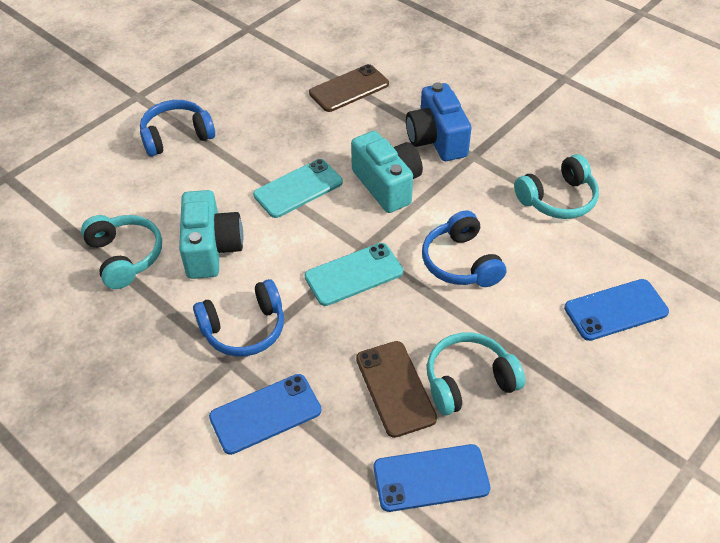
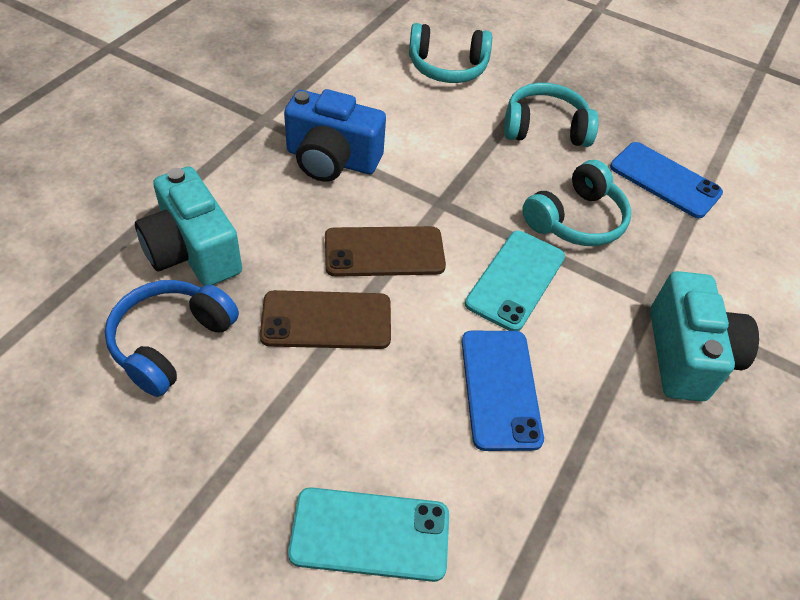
blue headphones: [140,100,215,156] [193,279,284,357] [422,211,506,287] = 3 -> [105,280,239,397] = 1
blue phone: [209,374,321,455] [374,444,490,512] [564,279,669,341] = 3 -> [462,331,544,451] [610,142,723,218] = 2

